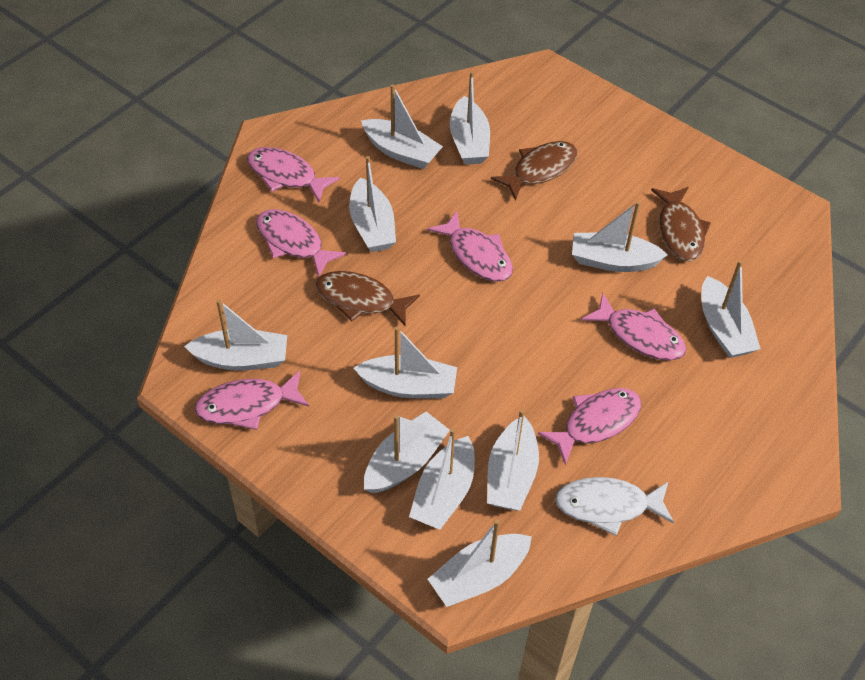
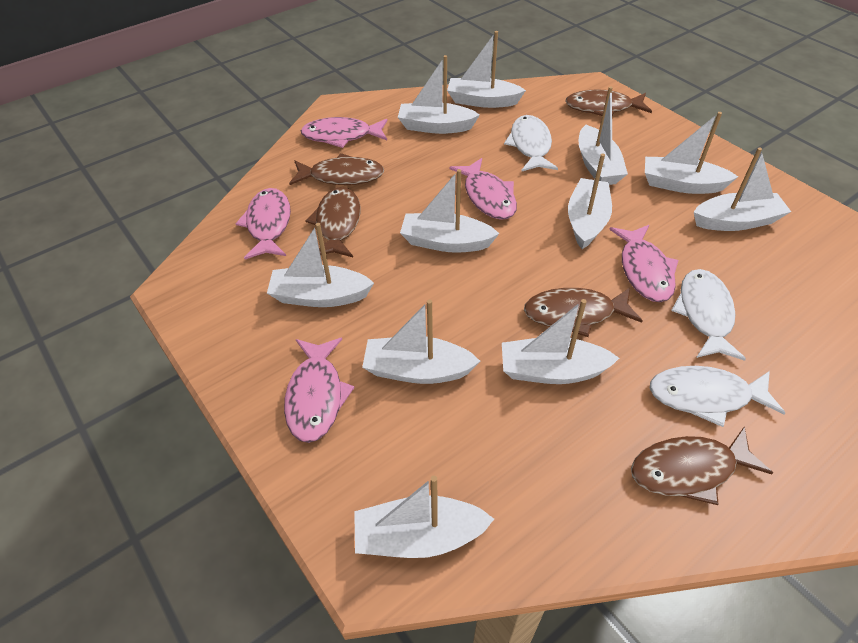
brown fish: [315,271,420,327] [491,141,577,201] [651,187,711,261] = 3 -> [289,153,384,185] [305,187,361,257] [524,287,642,337] [565,89,652,116] [631,427,773,505] = 5
pink fish: [195,371,309,430] [247,147,340,202] [256,209,346,277] [427,211,513,282] [538,388,641,466] [582,293,686,361] = 6 -> [235,188,291,259] [284,338,355,443] [301,117,387,148] [449,158,517,220] [609,225,678,302] = 5
white fish: [555,477,674,536] = 1 -> [504,115,558,172] [649,366,785,427] [671,269,746,361] = 3

